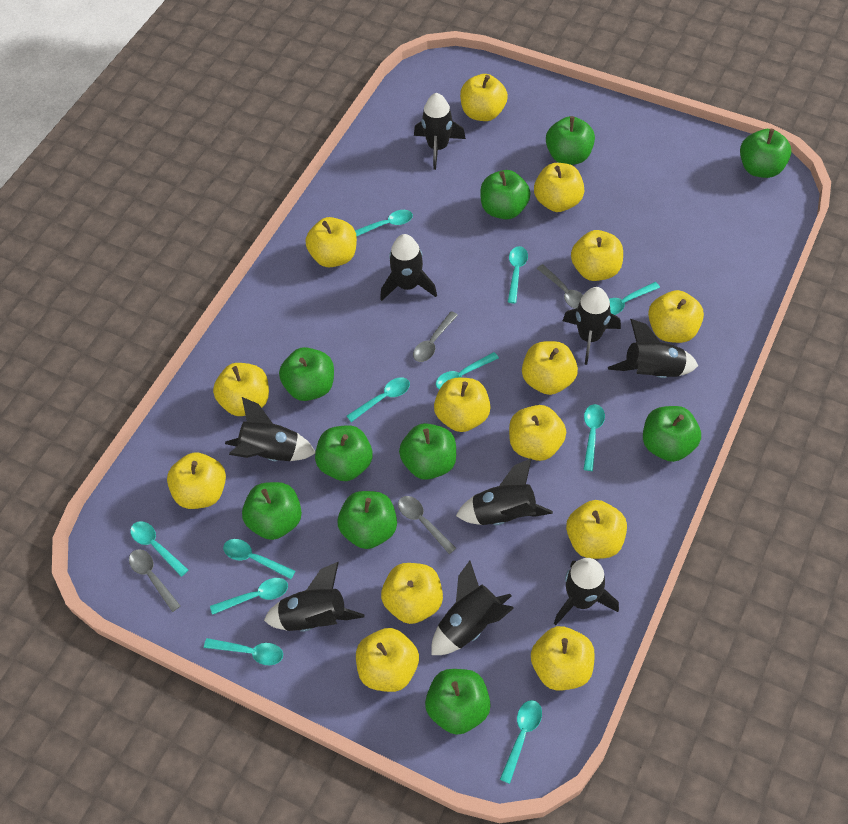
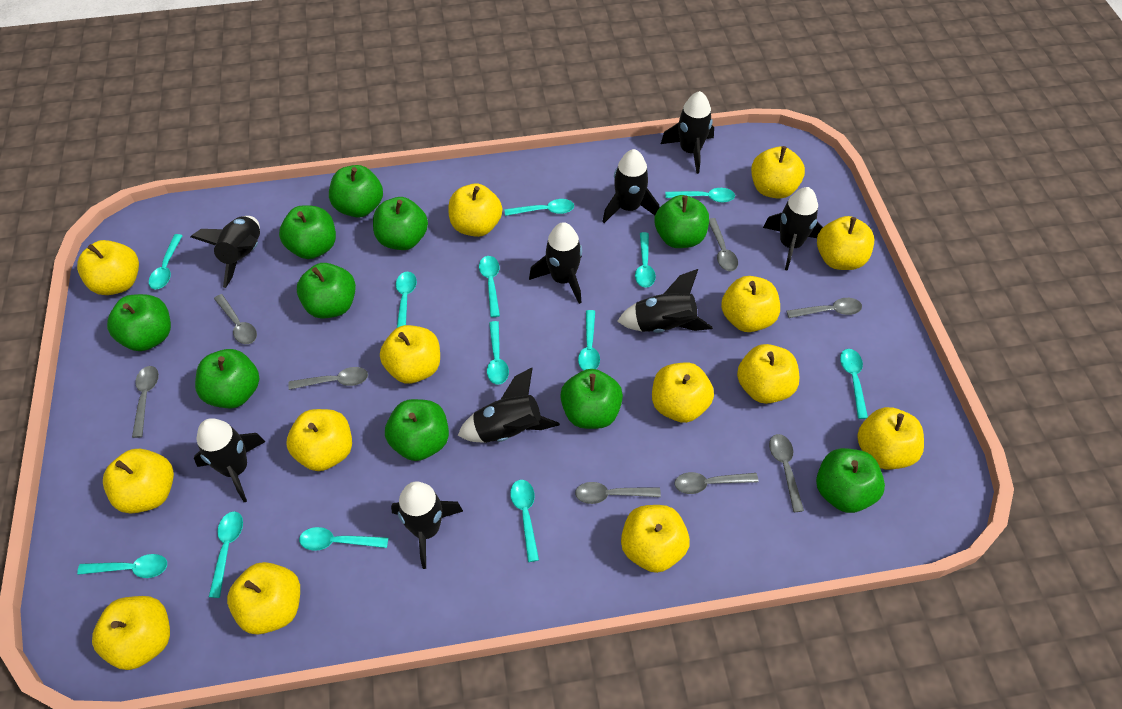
grey spoon: [129,549,180,612] [398,496,456,554] [413,311,458,362] [537,264,583,309] = 4 -> [132,366,159,438] [214,294,257,344] [288,367,368,390] [575,482,661,504] [675,472,758,494] [709,218,738,271] [769,434,804,512] [787,298,862,318] = 8
turquoise spoon: [130,521,188,577] [204,638,283,665] [210,578,288,615] [223,539,296,579] [347,377,410,422] [355,210,413,237] [436,352,499,390] [500,700,542,784] [508,246,528,303] [583,404,605,471] [609,282,660,315] = 11 -> [77,554,167,578] [149,234,183,290] [209,511,243,598] [299,527,388,551] [396,272,417,328] [479,256,500,317] [487,321,509,385] [504,199,574,216] [510,480,539,562] [578,310,600,371] [635,232,656,288] [665,188,735,203] [840,349,868,419] = 13

